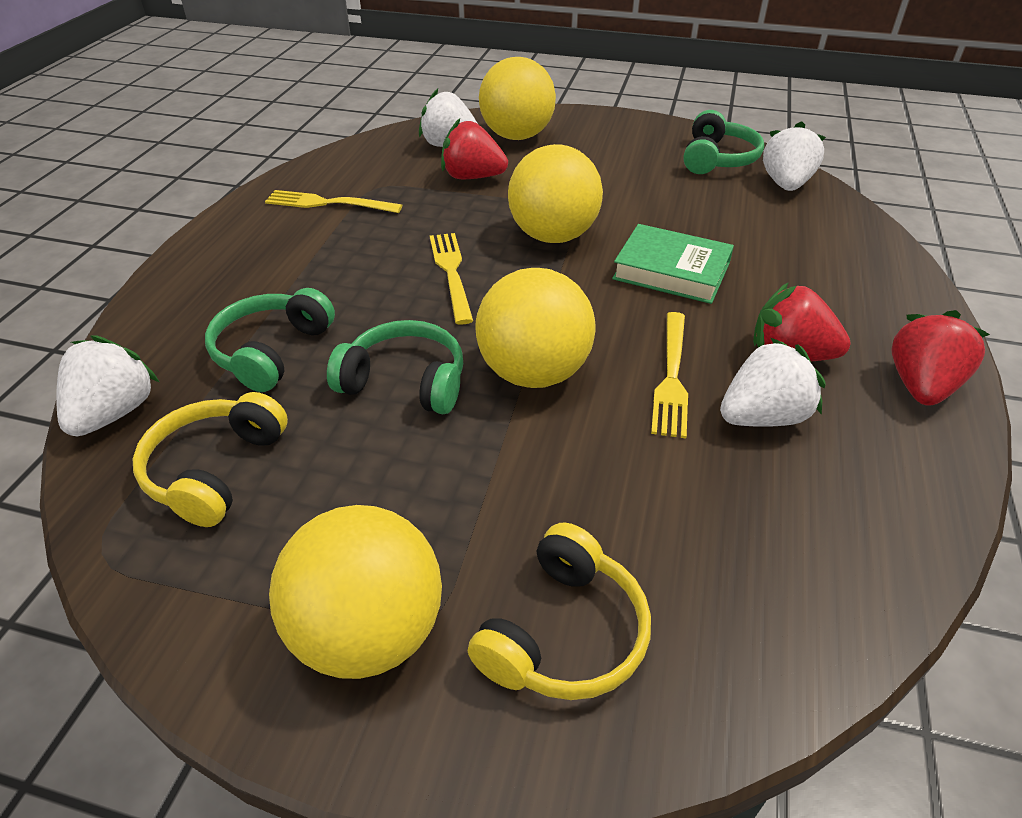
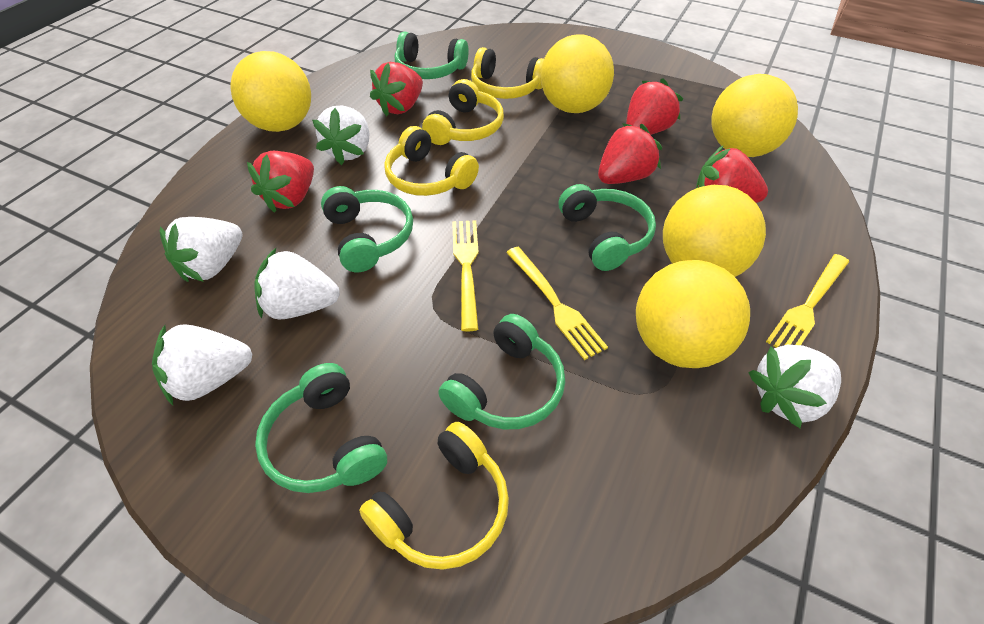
green book: [612,224,734,304] = 1 -> none = 0
green headphones: [205,288,335,392] [327,320,463,414] [683,110,764,174] = 3 -> [255,363,387,493] [321,186,413,272] [395,32,469,79] [438,314,565,429] [559,184,656,271] = 5
red strawberry: [441,119,508,179] [753,282,851,361] [891,310,990,406] = 3 -> [247,151,314,213] [370,62,423,117] [598,123,662,184] [626,78,683,135] [696,145,768,203] = 5
white strawberry: [56,335,160,436] [419,89,478,147] [720,338,825,427] [763,121,826,191] = 4 -> [152,324,252,405] [160,217,243,282] [254,248,340,320] [312,106,369,165] [748,345,841,428] = 5
yellow ball: [269,505,442,679] [475,268,596,388] [479,57,556,140] [508,144,603,243] = 4 -> [230,51,311,132] [541,34,614,113] [636,260,750,368] [663,185,766,277] [711,74,798,157] = 5
yellow headphones: [133,392,288,527] [468,523,651,700] = 2 -> [359,422,509,570] [384,126,479,196] [422,79,504,145] [471,47,544,99] = 4

